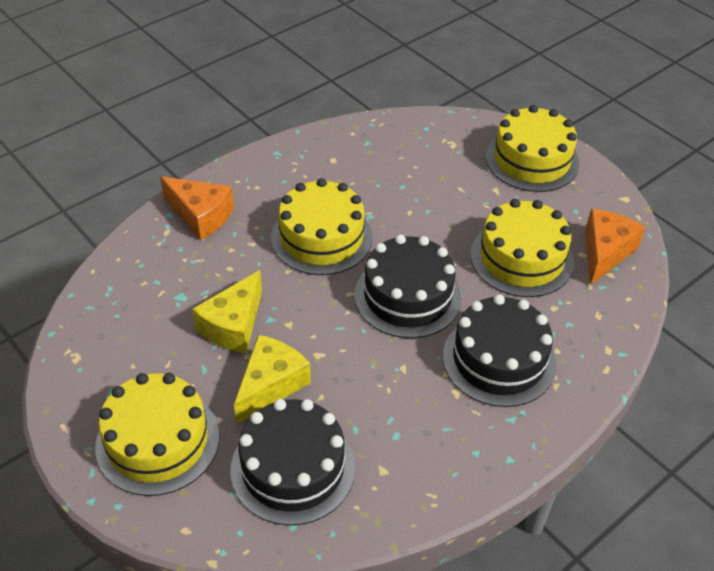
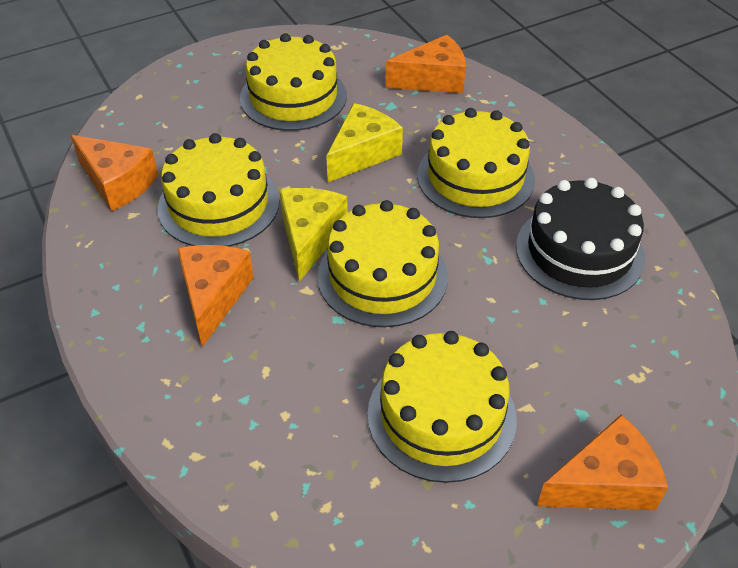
black cake: [231,399,355,525] [355,235,462,338] [443,295,556,407] = 3 -> [516,178,645,300] = 1
orange cheese: [160,176,234,240] [585,209,646,284] = 2 -> [71,135,158,211] [177,245,254,347] [385,35,466,93] [537,414,668,510] = 4
yellow cake: [95,373,219,496] [271,178,373,275] [470,199,574,297] [486,105,579,192] = 4 -> [158,133,279,247] [240,33,347,131] [317,200,448,327] [367,331,517,483] [417,108,535,218] = 5

